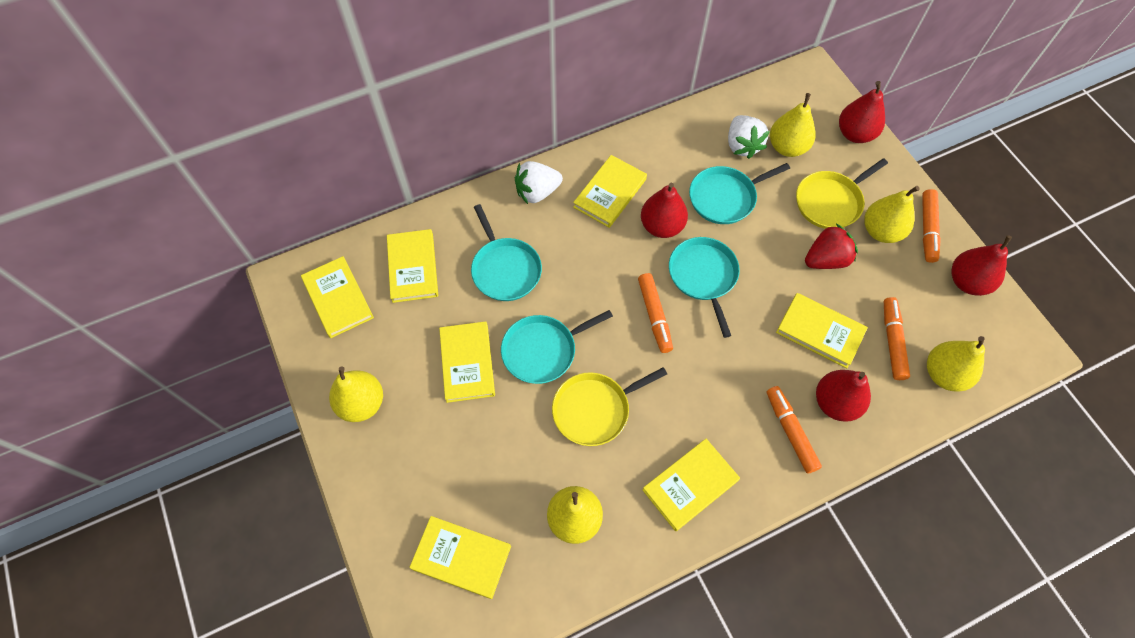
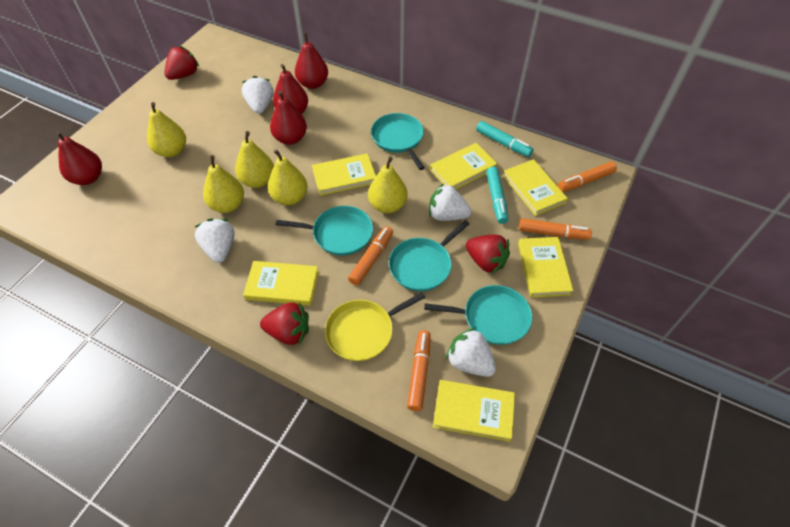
red strawberry: [805,224,858,269] = 1 -> [164,46,199,80] [260,302,309,345] [466,234,510,274] = 3
turquoise marker: none = 0 -> [476,121,534,157] [486,167,508,224] = 2
white strawberry: [515,161,563,204] [728,115,770,159] = 2 -> [195,219,235,263] [242,76,274,114] [429,183,471,221] [446,328,496,377] = 4
yellow book: [301,256,374,338] [387,229,438,303] [410,516,511,599] [439,321,495,403] [573,155,647,228] [643,439,740,531] [776,293,868,368] = 7 -> [243,261,319,305] [312,153,376,196] [430,143,498,189] [433,380,515,442] [503,159,568,216] [518,237,573,298] = 6
yellow pan: [552,367,667,446] [796,158,888,229] = 2 -> [325,292,425,361] = 1

